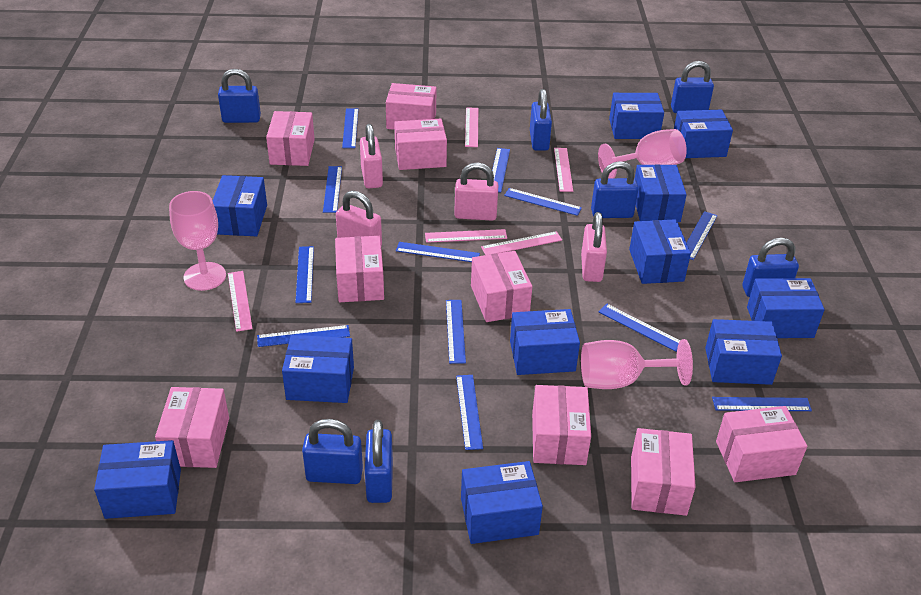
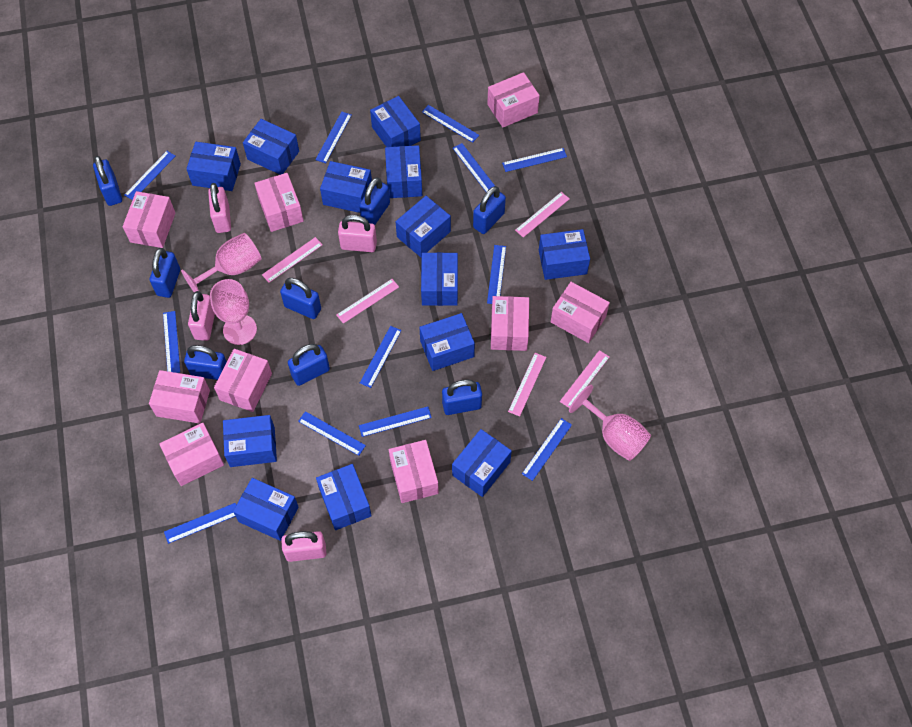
blue box: [94,440,181,519] [213,175,267,236] [282,335,354,403] [461,461,543,544] [510,309,580,375] [609,93,664,139] [629,219,691,284] [635,165,687,222] [674,110,733,158] [705,319,782,385] [747,278,825,338] = 11 -> [186,142,241,191] [223,415,277,467] [233,478,299,541] [243,119,299,175] [316,464,372,530] [320,161,372,213] [370,96,421,147] [385,145,422,198] [395,196,451,257] [419,313,475,371] [421,252,458,306] [452,429,512,497] [539,229,590,280] = 13
blue padlock: [218,69,261,123] [302,419,363,484] [365,420,393,503] [530,89,552,151] [591,161,639,218] [671,61,714,113] [742,238,799,297] = 7 -> [93,156,122,206] [150,248,180,298] [184,345,227,380] [280,278,321,319] [288,344,330,386] [359,178,390,225] [442,380,482,415] [473,186,506,234] = 8

